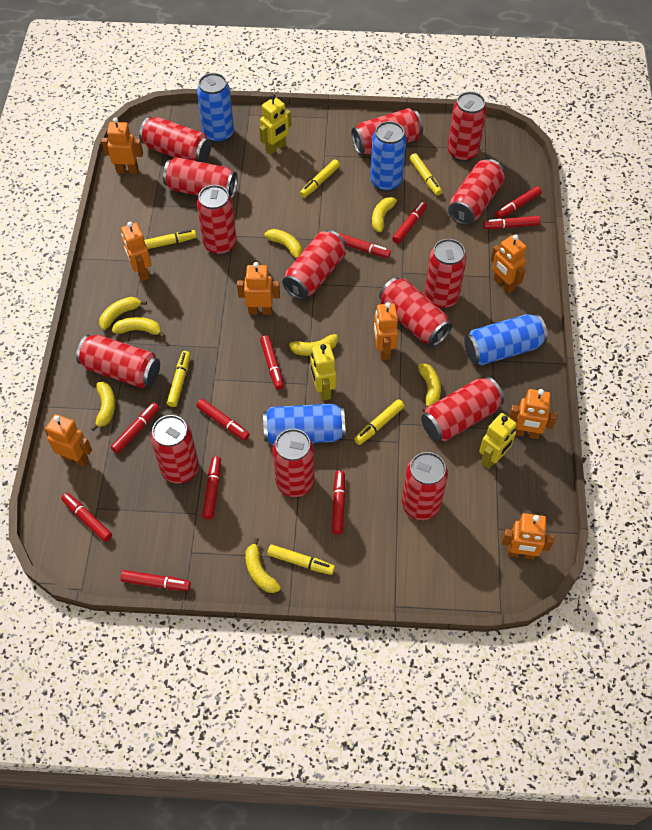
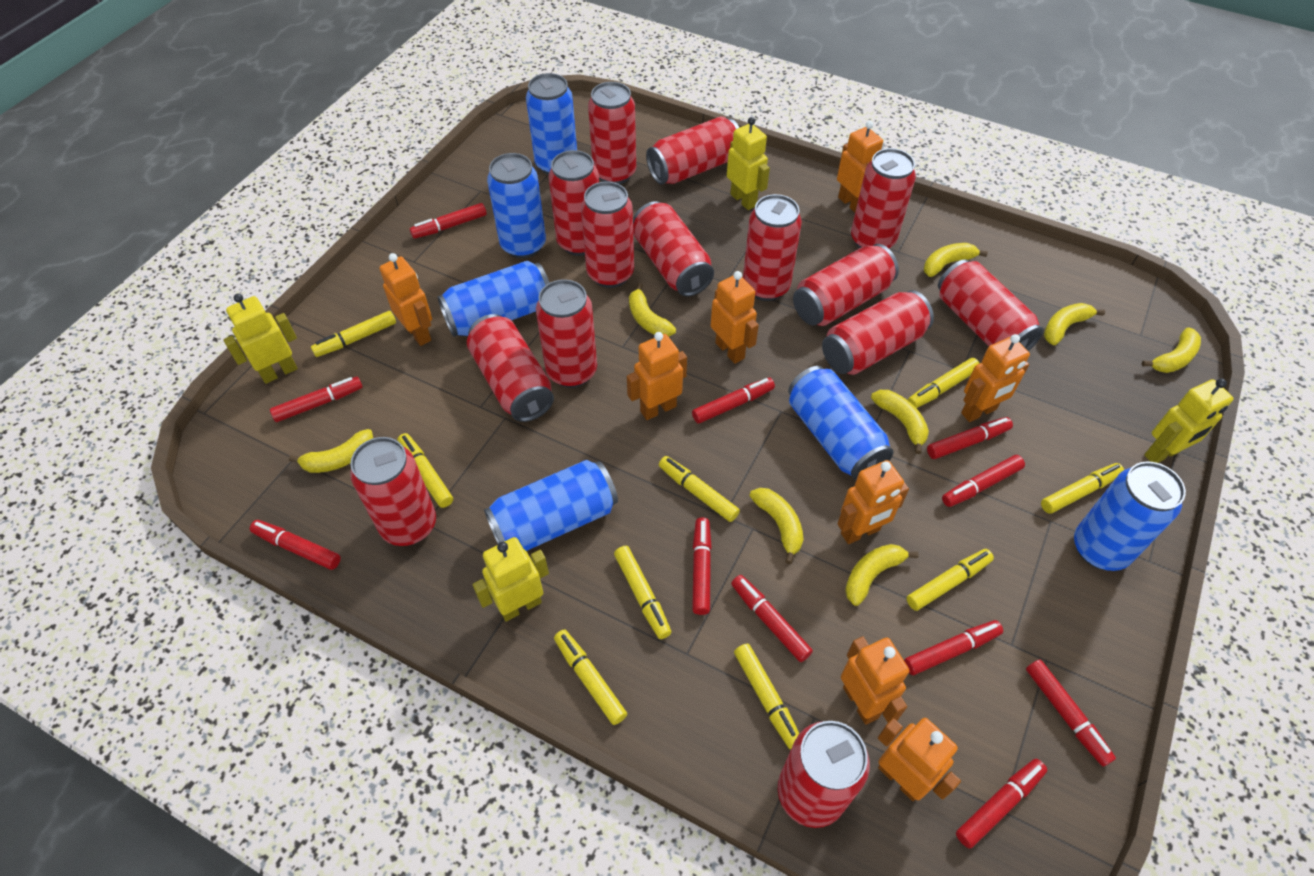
blue can: [197,73,234,143] [263,404,346,445] [370,121,406,192] [464,314,548,365] = 4 -> [438,261,549,337] [484,460,618,551] [487,153,546,259] [526,73,577,175] [788,366,894,480] [1074,461,1186,571] = 6
yellow marker: [144,230,197,249] [167,351,190,407] [267,544,335,575] [300,160,340,198] [354,399,404,445] [410,153,442,196] = 6 -> [311,311,396,357] [397,433,453,508] [554,630,627,725] [614,546,672,639] [659,456,740,522] [734,644,799,749] [906,549,994,611] [908,358,980,408] [1041,463,1124,514] = 9
yellow robot: [259,94,292,155] [310,344,337,401] [479,413,517,469] = 3 -> [223,294,298,384] [473,537,549,621] [727,117,770,210] [1144,378,1234,463] = 4

